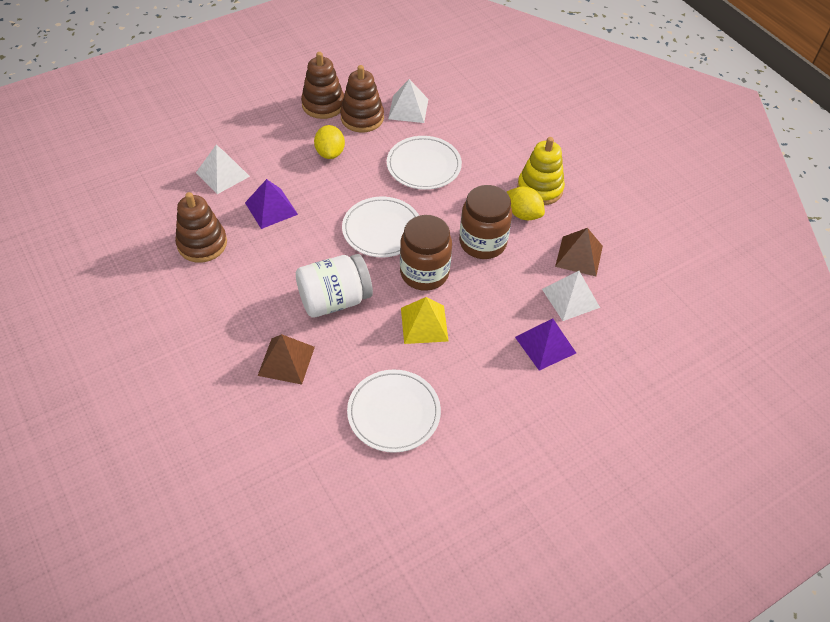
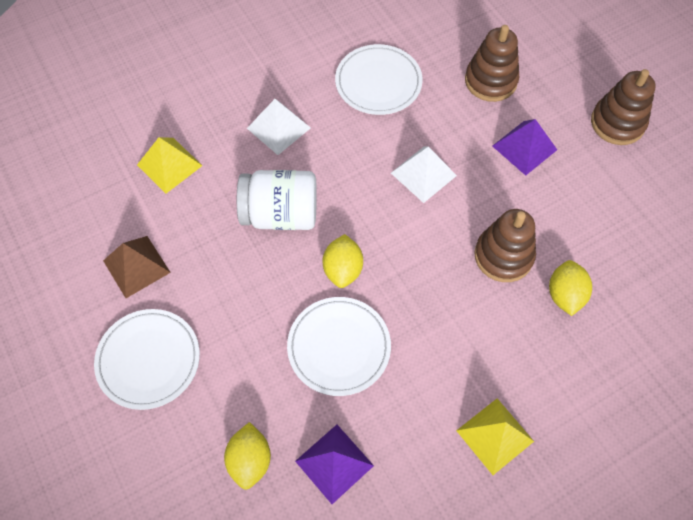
brown jar: [400,215,452,291] [459,185,512,259] = 2 -> none = 0
brown pyramid: [258,334,315,385] [555,228,603,276] = 2 -> [103,236,171,298] = 1
white pyramid: [196,145,250,194] [388,79,428,123] [542,271,600,321] = 3 -> [247,99,311,155] [391,147,457,203] = 2
yellow lemon: [314,125,345,159] [507,186,545,220] = 2 -> [224,422,271,490] [323,234,363,288] [549,260,592,316] = 3
yellow pyramid: [401,297,449,344] = 1 -> [137,137,203,193] [456,398,534,475] = 2
yellow stacking toy: [517,137,565,205] = 1 -> none = 0

